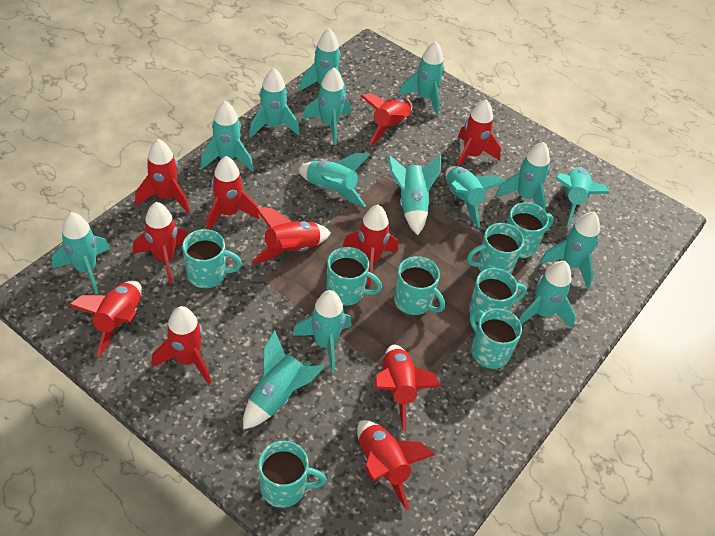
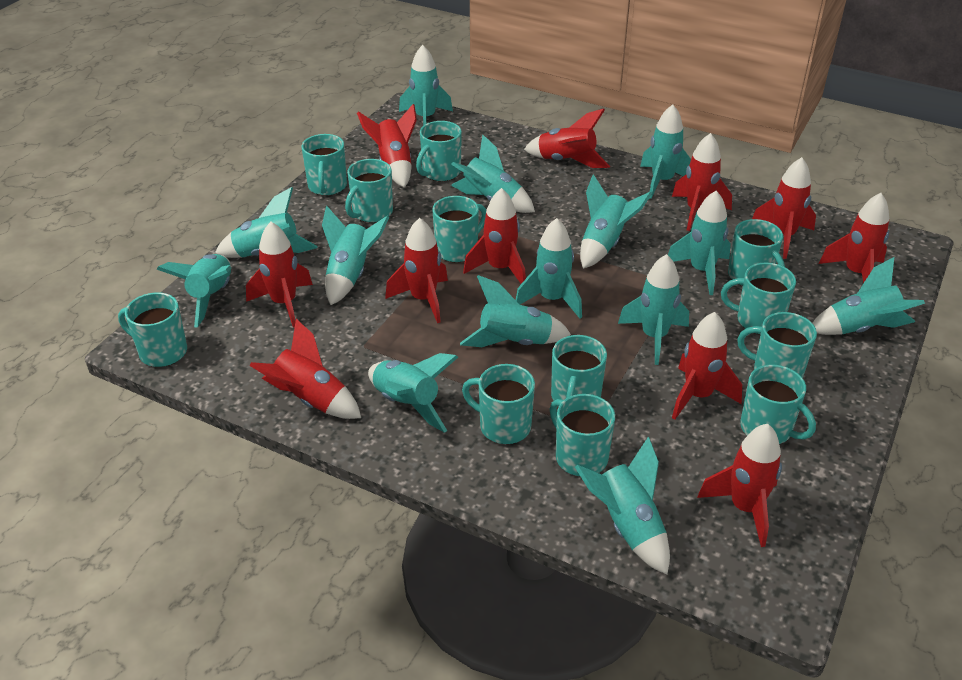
turquoise mug: [182,229,242,288] [258,441,327,508] [326,247,382,306] [394,256,445,315] [467,223,524,274] [469,268,527,323] [470,308,522,369] [507,202,553,258] = 8 -> [118,292,187,367] [302,134,347,196] [345,159,393,222] [416,121,462,181] [432,196,486,262] [462,364,535,444] [550,394,615,477] [551,335,607,407] [721,263,796,334] [728,219,785,286] [737,312,817,378] [740,365,816,444] = 12
turquoise rocket: [51,212,110,294] [200,101,253,171] [243,330,324,429] [249,68,300,138] [292,290,351,373] [298,153,371,207] [299,28,346,94] [303,68,351,145] [388,154,441,235] [399,41,444,116] [446,166,506,228] [496,142,550,210] [519,261,576,329] [540,212,600,289] [556,167,609,226] = 15 -> [157,254,232,327] [215,187,317,258] [322,206,389,305] [368,353,458,433] [399,45,453,126] [451,134,535,213] [460,275,571,347] [516,218,582,318] [575,437,670,575] [580,174,652,269] [618,254,689,365] [640,105,691,199] [668,191,731,295] [813,257,925,335] = 14

